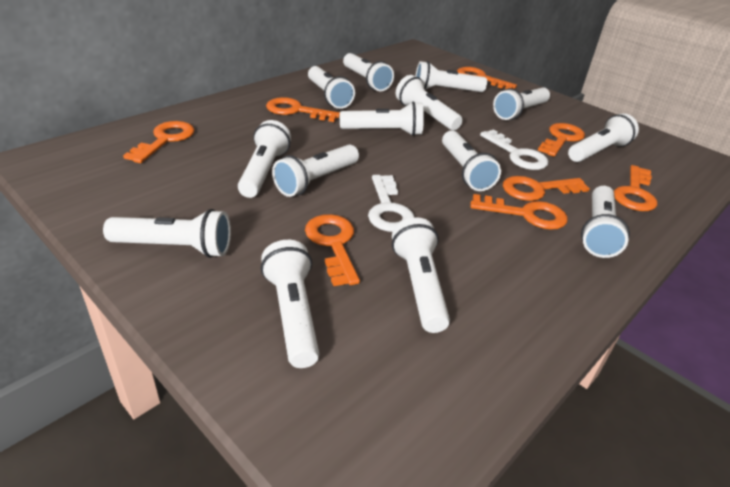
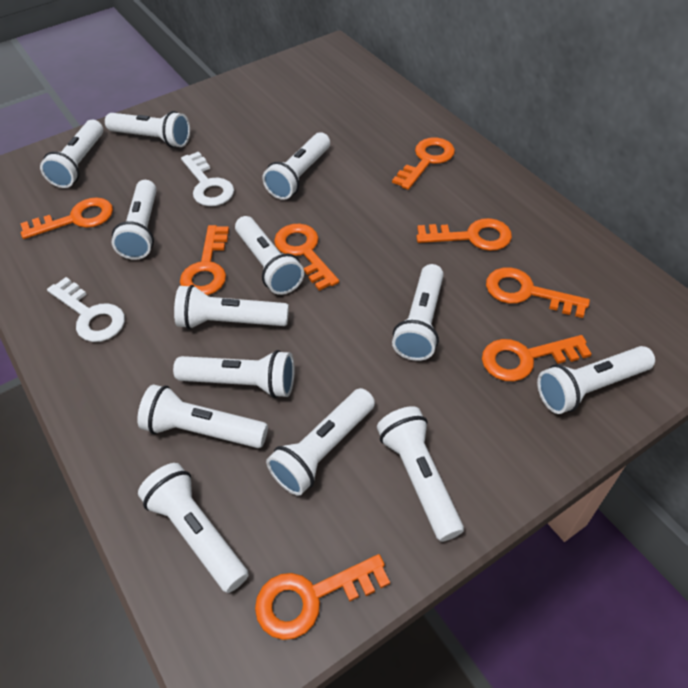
white flashlight: [103,209,231,258] [238,120,291,198] [261,240,319,368] [272,145,359,197] [308,66,355,109] [340,101,424,136] [343,53,394,91] [392,217,450,333] [396,75,463,130] [415,61,487,92] [442,130,501,191] [493,87,550,120] [568,113,639,162] [581,186,630,258] = 14 -> [40,120,103,188] [105,111,190,148] [112,180,157,260] [137,385,268,448] [138,463,249,593] [173,350,295,398] [174,285,289,329] [235,216,304,295] [263,132,330,200] [266,388,375,496] [377,406,464,542] [392,264,444,361] [537,346,655,414] = 13

